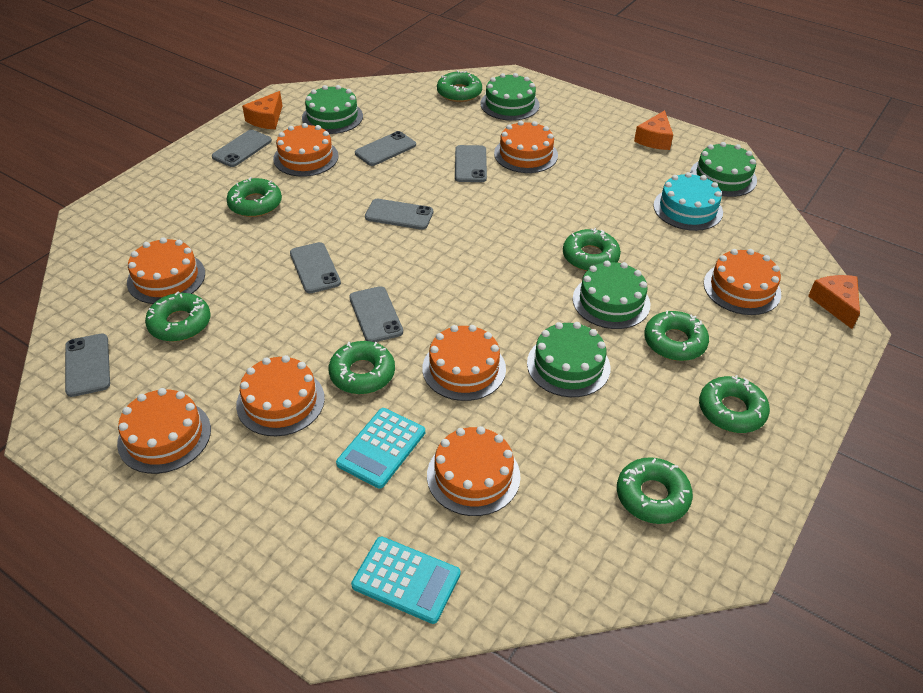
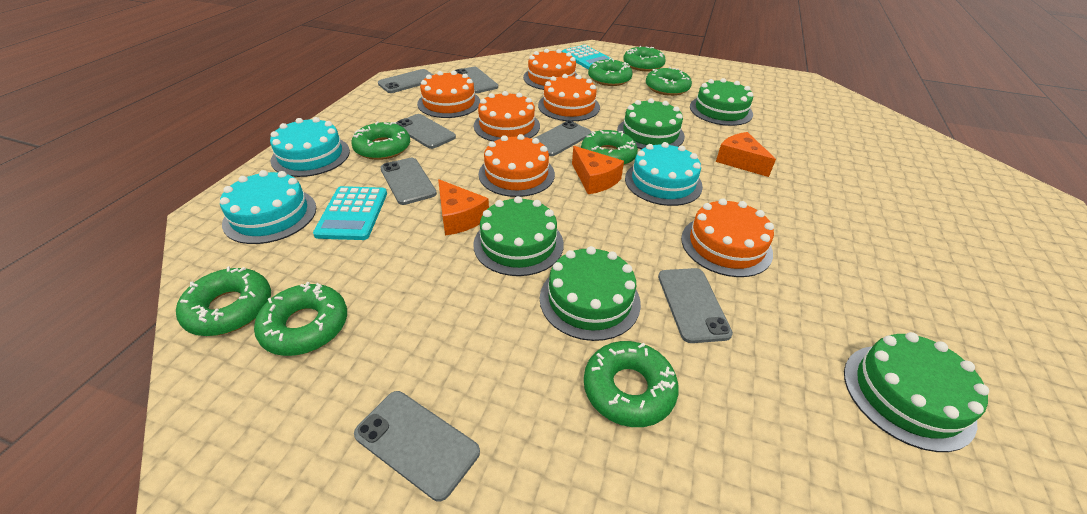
orange cake: [117,388,211,474] [127,237,205,304] [236,355,325,436] [273,123,339,177] [422,325,506,401] [427,426,521,516] [494,121,558,173] [704,249,781,315] = 8 -> [417,71,480,118] [474,91,540,142] [479,134,555,197] [523,49,578,90] [538,74,600,121] [681,198,774,277] = 6
turquoise cake: [653,172,723,231] = 1 -> [220,170,316,244] [270,117,350,177] [625,142,703,206] = 3

